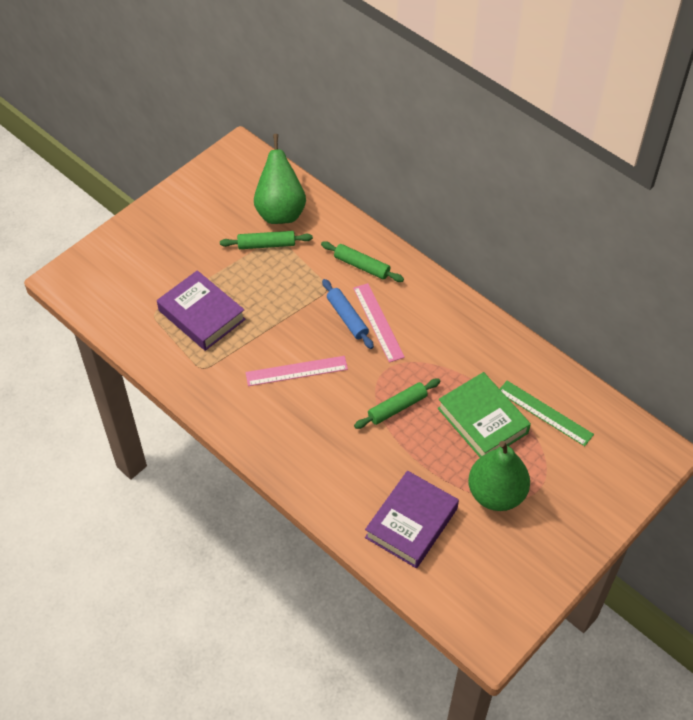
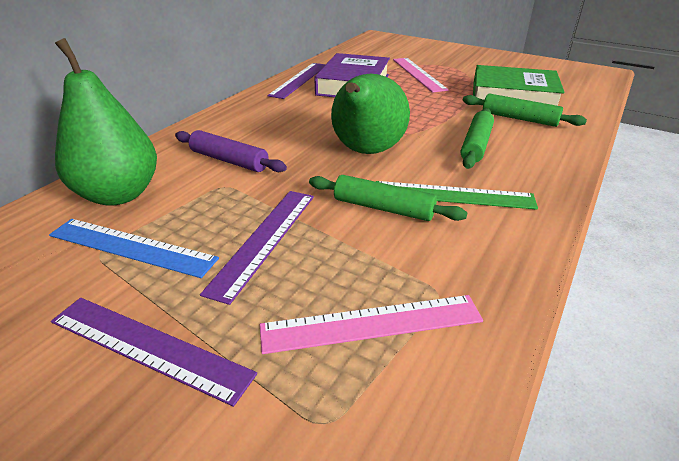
blue rolling pin: [322,279,374,349] = 1 -> none = 0
blue ruler: none = 0 -> [49,219,219,278] = 1
purple book: [157,270,246,351] [365,471,459,568] = 2 -> [314,53,390,97] = 1
purple rolling pin: none = 0 -> [175,130,287,172] = 1
purple ruler: none = 0 -> [51,298,257,407] [200,191,314,305] [267,63,326,99] = 3

